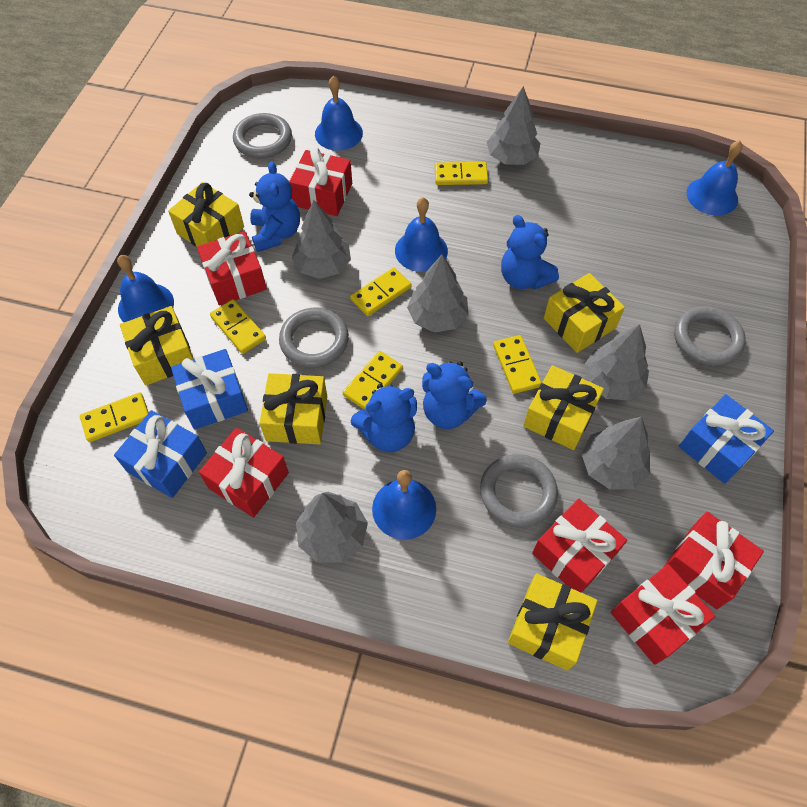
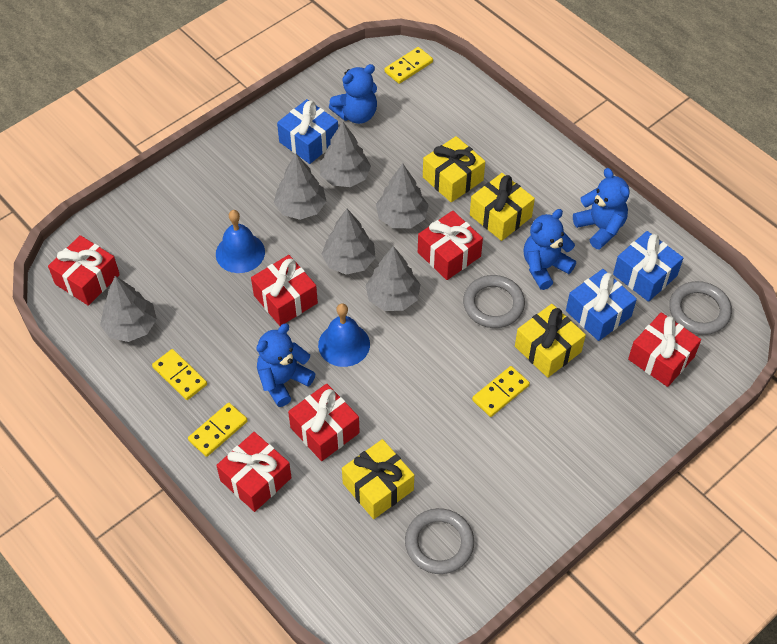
blue bell: [117,255,174,322] [315,76,363,151] [372,470,436,540] [395,197,448,272] [687,140,743,216] = 5 -> [216,210,265,273] [318,303,370,367] = 2
grey ring: [233,113,292,158] [279,308,349,368] [480,454,558,527] [674,306,746,366] = 4 -> [405,508,474,574] [463,275,525,328] [669,281,732,335] = 3
yellow domino: [80,392,149,442] [210,299,266,354] [342,351,403,409] [350,267,411,316] [435,162,488,185] [493,335,542,394] = 6 -> [152,349,207,400] [188,403,248,457] [384,47,433,84] [472,366,530,417] = 4
yellow gift: [120,306,194,385] [168,182,244,247] [260,373,327,445] [508,573,598,671] [523,365,604,450] [544,273,625,353] = 6 -> [342,439,414,519] [423,136,485,202] [470,173,535,241] [515,304,586,378] = 4

